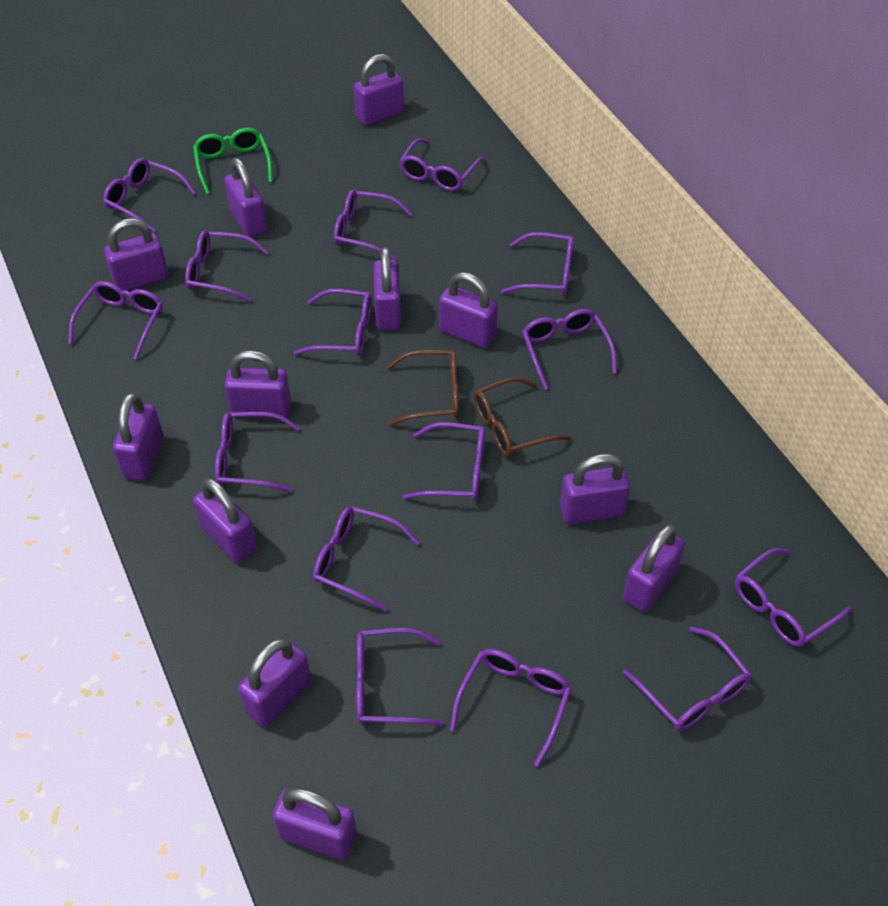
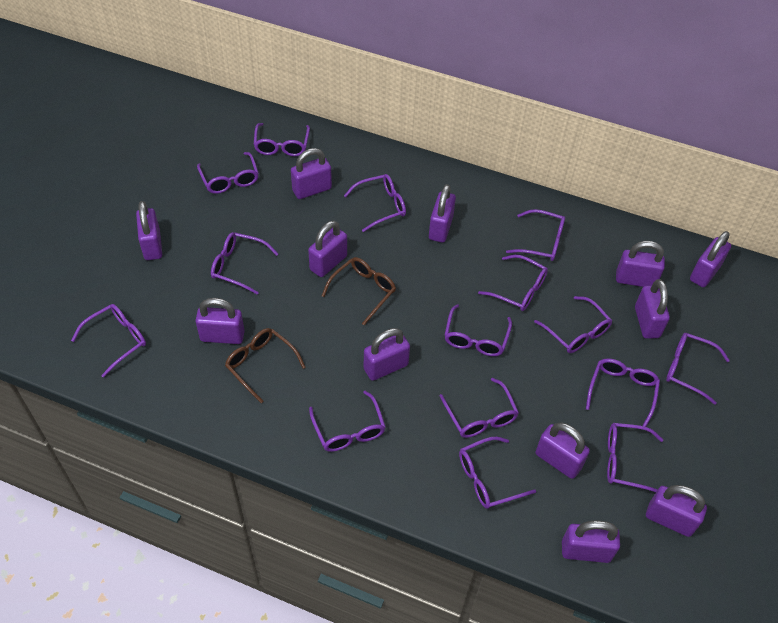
green glasses: [193,128,273,194] = 1 -> none = 0

